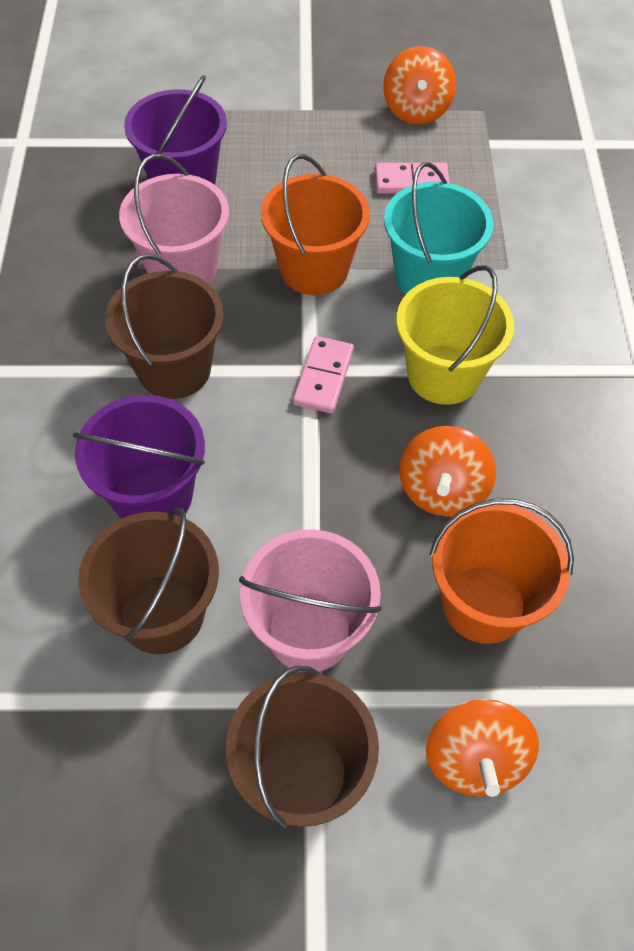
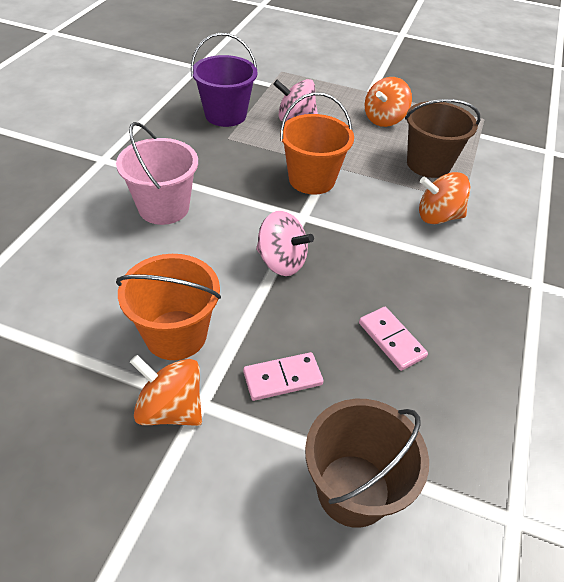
brown bucket: [78,508,219,654] [105,254,224,399] [226,666,379,828] = 3 -> [305,399,429,528] [405,99,480,178] = 2
pink bucket: [119,154,229,285] [239,529,382,672] = 2 -> [116,122,198,225] = 1
pink spinning top: none = 0 -> [256,211,314,276] [273,79,318,122] = 2
purple bucket: [73,395,205,519] [124,75,227,185] = 2 -> [191,33,257,127] = 1
turquoise bucket: [384,162,494,295] = 1 -> none = 0
yellow bucket: [396,265,514,405] = 1 -> none = 0

